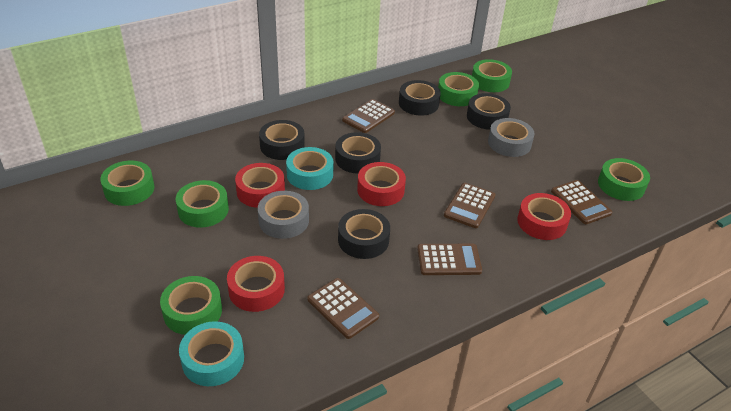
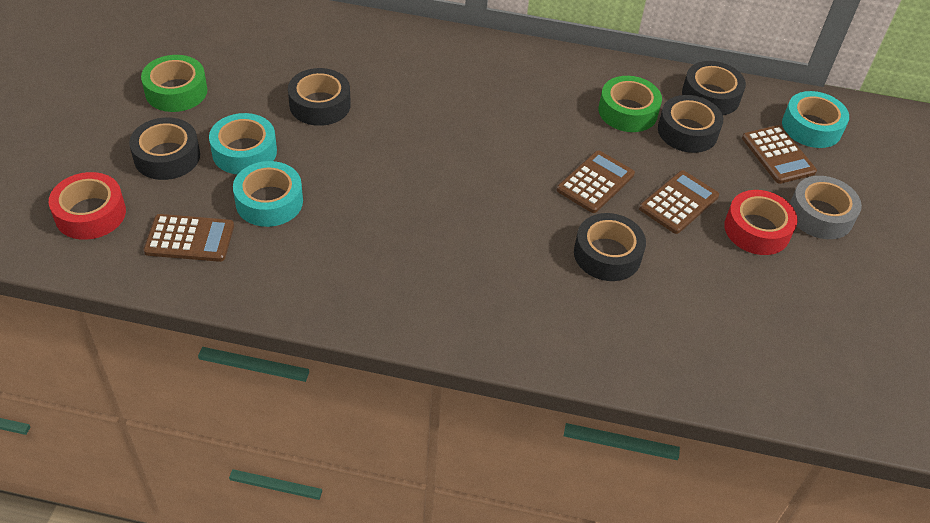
brown calculator: [307,278,379,339] [342,99,395,133] [417,244,482,275] [444,183,496,228] [551,180,613,224] = 5 -> [143,214,234,262] [557,150,635,213] [639,170,719,234] [742,125,817,184] = 4
green tape: [100,160,154,206] [160,276,222,335] [176,180,229,228] [438,72,479,106] [472,59,512,92] [598,158,650,201] = 6 -> [141,55,208,112] [598,76,662,132] = 2
grey tape: [258,191,309,239] [488,118,535,157] = 2 -> [790,176,862,239] = 1
red tape: [227,256,285,312] [235,163,285,208] [357,162,406,206] [517,193,571,240] = 4 -> [49,172,126,240] [724,190,798,255] = 2
turquoise tape: [179,321,244,386] [286,147,333,190] = 2 -> [209,113,277,175] [233,161,303,227] [782,91,849,148] = 3

